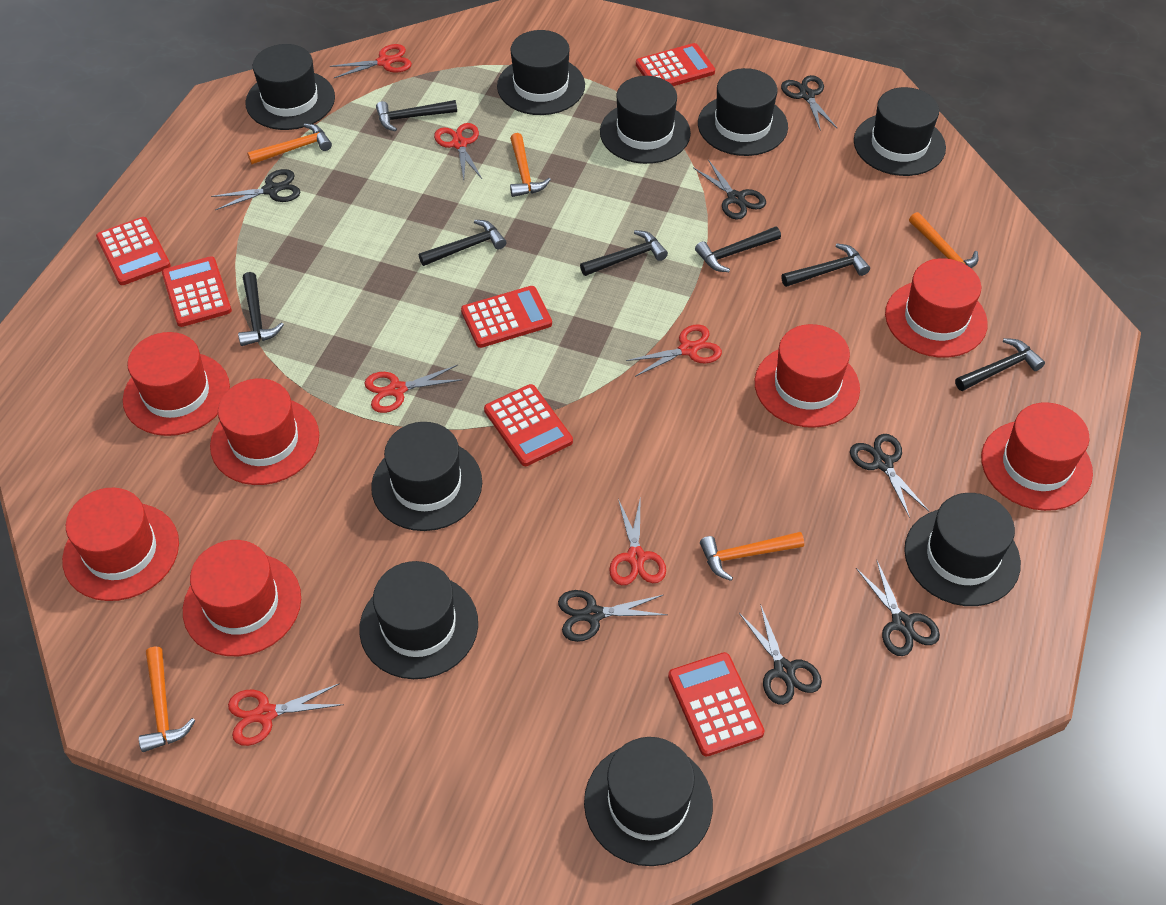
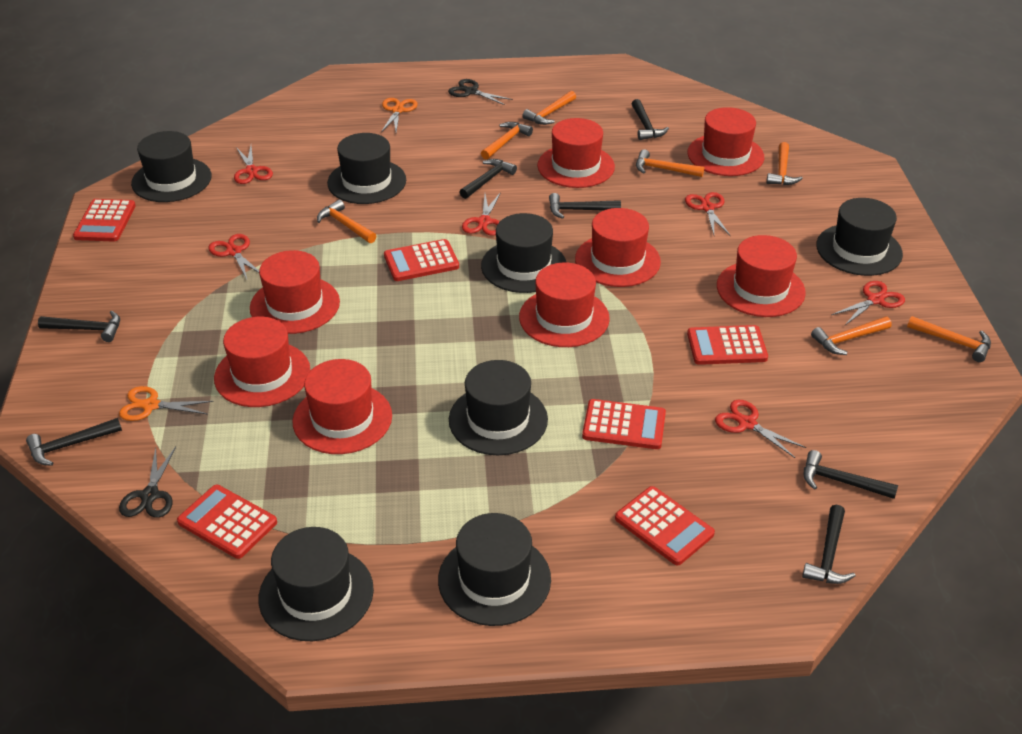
black hat: [246,44,335,130] [359,561,478,679] [371,422,482,531] [497,30,585,115] [584,737,713,866] [600,76,691,164] [698,68,788,156] [854,87,946,176] [904,493,1021,606] = 9 -> [131,131,212,202] [259,527,374,641] [327,133,406,204] [438,513,551,626] [449,360,548,455] [481,213,567,293] [816,198,903,276] = 7
black scissors: [211,169,300,210] [558,590,668,642] [693,160,766,220] [739,604,822,705] [781,75,837,131] [850,434,929,518] [856,561,940,656] = 7 -> [119,447,176,518] [448,79,513,105] = 2
orange hammer: [139,646,195,752] [247,123,332,164] [510,133,551,197] [700,532,804,581] [909,212,978,268] = 5 -> [317,200,376,243] [481,122,533,160] [522,91,576,125] [636,149,704,177] [766,142,803,185] [811,317,892,355] [907,316,991,362] = 7
orange scissors: none = 0 -> [119,386,214,421] [381,98,418,132] = 2
red hat: [62,488,179,601] [123,332,230,436] [183,540,301,656] [210,378,319,485] [755,324,860,428] [885,258,988,358] [981,402,1093,511] = 7 -> [214,317,311,407] [250,250,340,334] [292,359,392,454] [519,263,610,347] [537,118,615,188] [575,208,661,287] [687,107,764,176] [717,235,806,317] = 8

